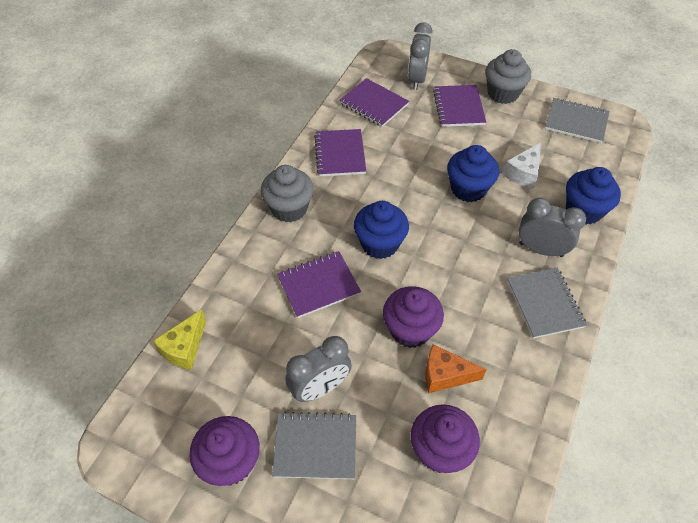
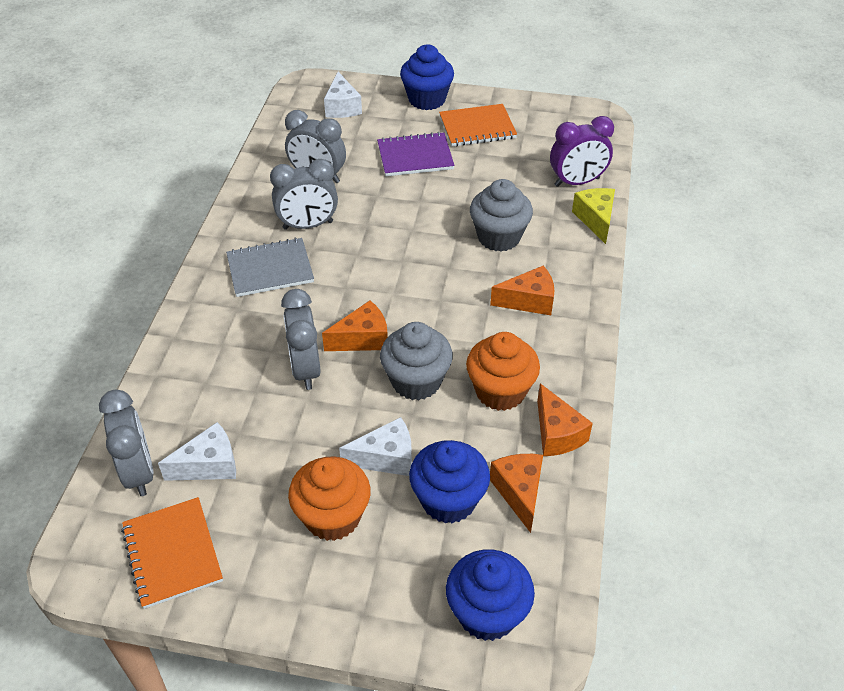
grey clock: [285,336,352,402] [408,22,433,90] [519,198,586,257] = 3 -> [99,389,154,496] [270,159,338,230] [281,289,321,390] [285,110,346,183] = 4
grey notebook: [272,412,356,479] [507,268,587,339] [545,98,609,143] = 3 -> [226,237,314,297] = 1
orange cheese: [425,345,487,393] = 1 -> [322,300,388,351] [490,266,555,315] [490,454,543,533] [537,384,593,456] = 4
orange cupcake: none = 0 -> [288,457,371,541] [466,332,540,411] = 2
orange notebook: none = 0 -> [121,497,223,609] [439,104,517,146] = 2
purple clock: none = 0 -> [550,116,614,187] = 1
purple cupcake: [189,416,260,486] [383,286,444,348] [411,404,480,473] = 3 -> none = 0
purple notebook: [277,251,361,318] [314,129,366,177] [339,78,409,127] [433,85,486,127] = 4 -> [377,132,455,176] = 1
white cheese: [503,142,541,189] = 1 -> [158,422,236,481] [324,72,362,118] [339,417,412,476] = 3

